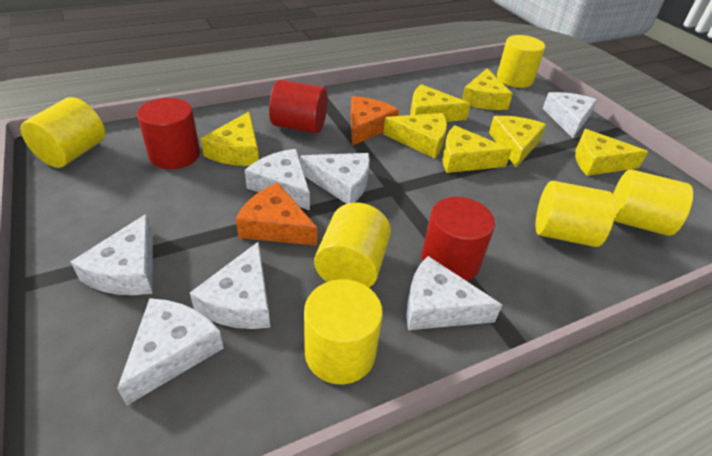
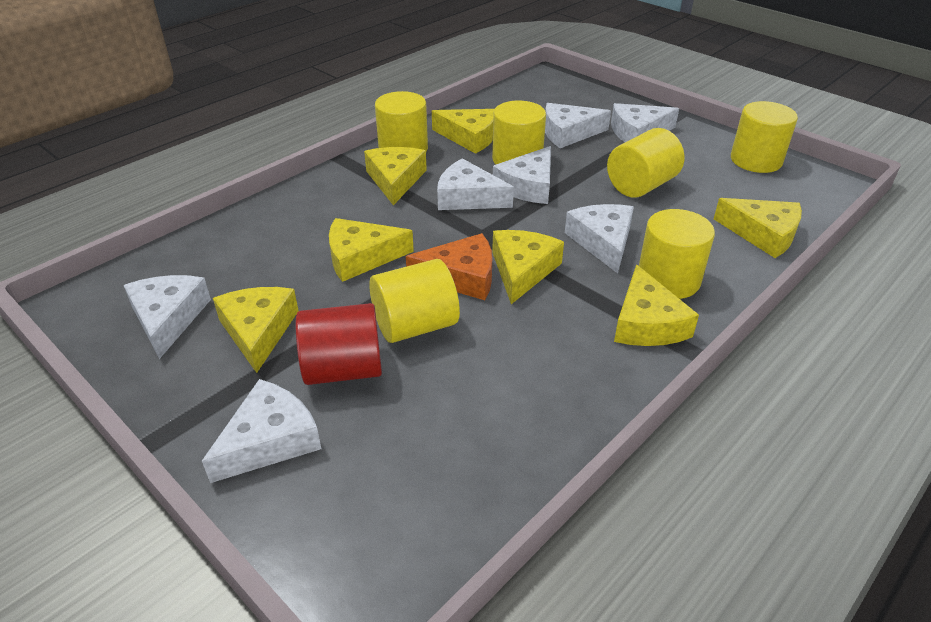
orange cheese: [236,183,317,246] [351,96,399,146] = 2 -> [406,233,492,300] = 1
red cylinder: [137,98,200,169] [269,80,328,134] [421,197,495,281] = 3 -> [296,303,382,385] = 1

